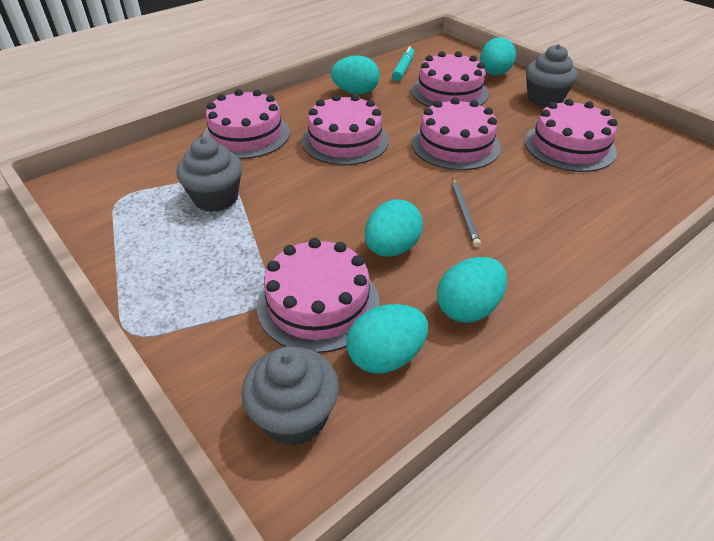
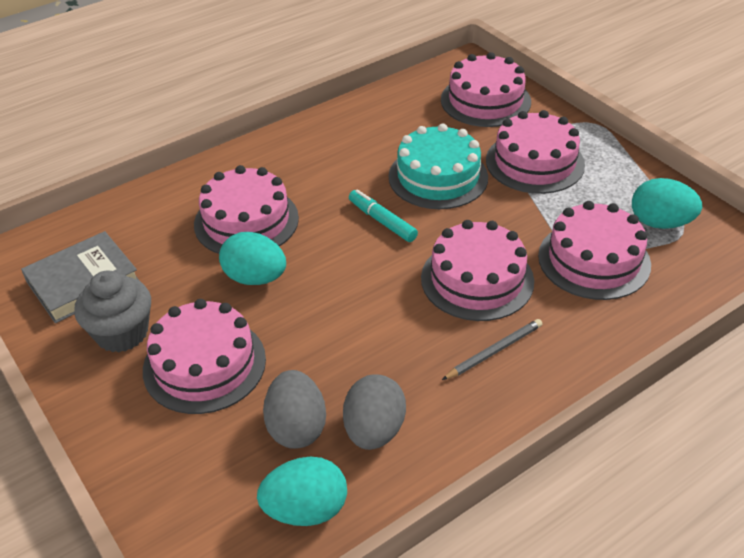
grey book: none = 0 -> [21,231,140,323] = 1
grey cupcake: [177,137,242,212] [242,347,339,446] [526,44,578,107] = 3 -> [74,271,151,353] = 1
grey egg: none = 0 -> [263,370,326,449] [343,374,406,450] = 2
turquoise cake: none = 0 -> [389,123,488,209] = 1
turquoise egg: [331,56,380,94] [347,304,428,374] [365,199,423,257] [437,257,507,323] [480,37,516,75] = 5 -> [219,232,286,285] [257,457,347,526] [632,178,702,229] = 3

